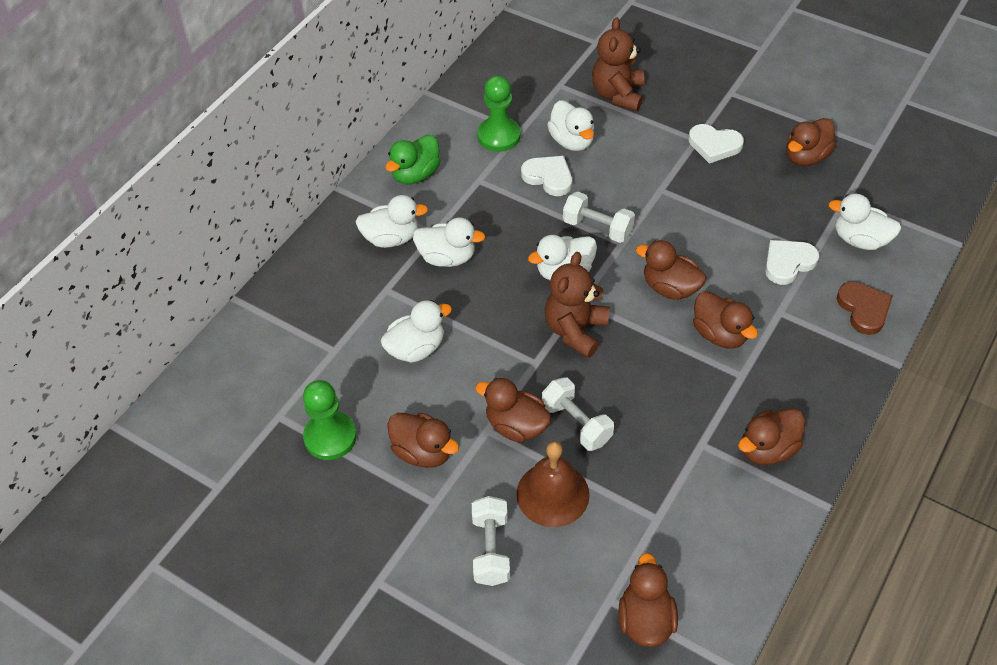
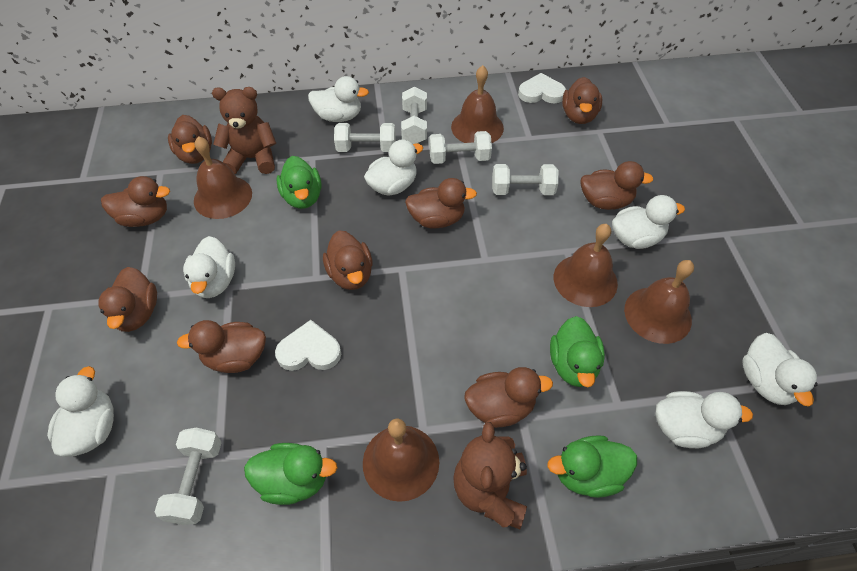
brown bell: [516,441,589,527] = 1 -> [194,136,252,219] [363,419,439,502] [451,65,504,143] [554,224,618,307] [624,260,694,344] = 5
brown duck: [387,413,459,468] [475,378,552,442] [619,553,678,647] [636,240,707,300] [693,291,758,348] [738,408,805,465] [786,118,836,166] = 7 -> [98,267,157,332] [101,176,170,227] [168,115,212,164] [177,320,266,373] [323,230,373,290] [405,178,477,229] [464,367,553,428] [562,77,602,124] [580,161,654,210] = 9
brown heart: [837,282,892,335] = 1 -> none = 0
green duck: [385,135,440,184] = 1 -> [244,443,337,505] [276,156,322,209] [547,435,637,498] [550,316,605,387] = 4
green pawn: [303,380,357,460] [477,76,521,152] = 2 -> none = 0
white duck: [356,195,428,248] [381,300,452,363] [413,218,485,267] [528,235,597,280] [547,100,594,151] [829,194,901,250] = 6 -> [47,366,114,457] [183,236,235,298] [308,76,369,122] [364,139,423,196] [612,195,685,249] [655,391,753,448] [742,333,818,406] = 7
white dumbbell: [472,496,510,586] [542,377,614,451] [563,191,635,243] = 3 -> [155,427,222,525] [334,123,396,152] [401,87,427,144] [429,131,492,164] [492,164,559,195] = 5
white heart: [521,156,572,196] [689,124,744,164] [765,240,819,285] = 3 -> [275,320,341,371] [518,73,566,103] = 2

